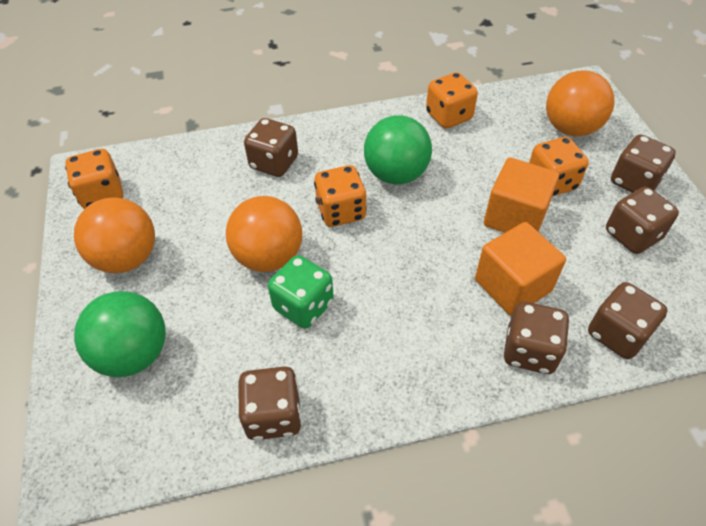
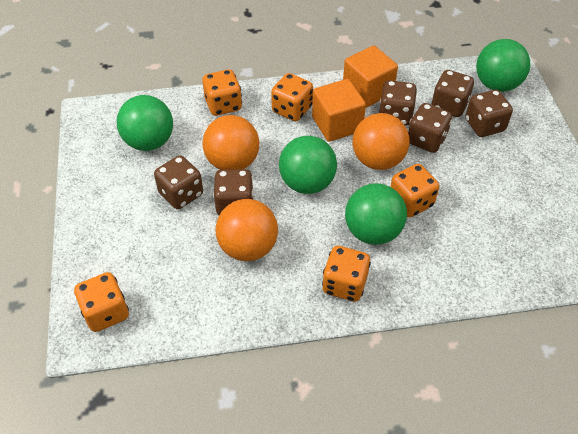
green ball: [74,291,166,377] [364,115,432,184] = 2 -> [117,95,173,151] [279,136,337,194] [345,183,407,245] [476,39,530,92] = 4
green dice: [268,255,334,328] = 1 -> none = 0
orange dice: [65,149,123,209] [314,165,367,227] [426,72,478,129] [529,137,589,197] = 4 -> [74,272,129,332] [202,69,242,116] [271,73,313,121] [322,246,371,301] [390,164,439,217] = 5

